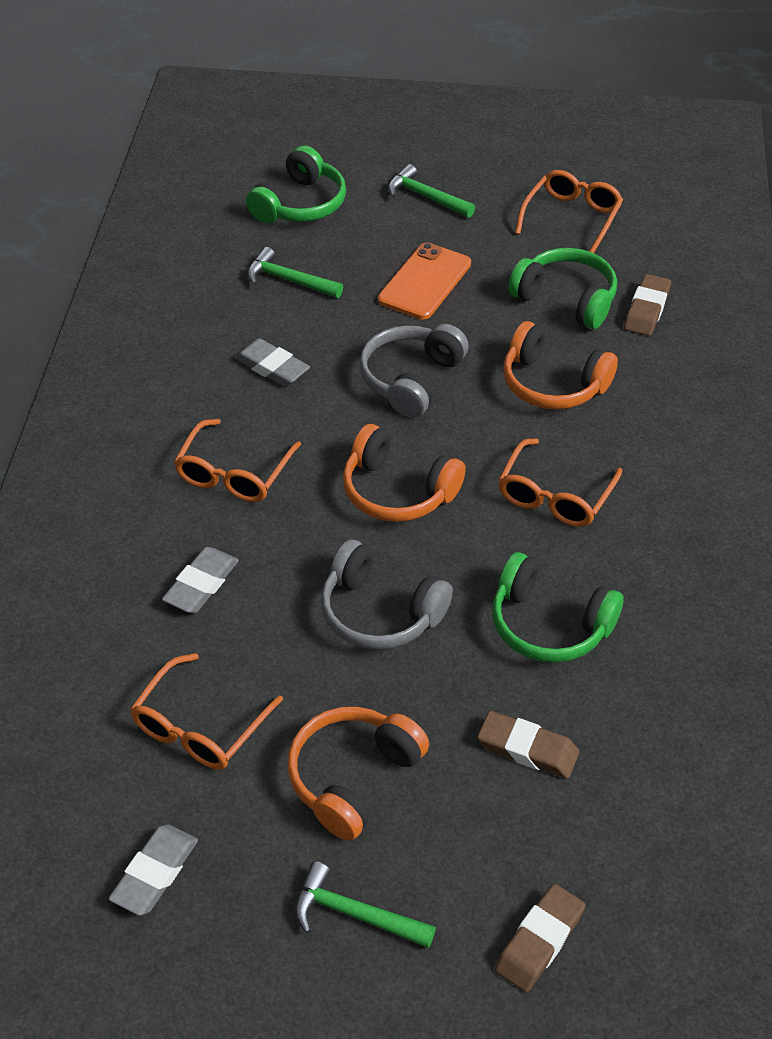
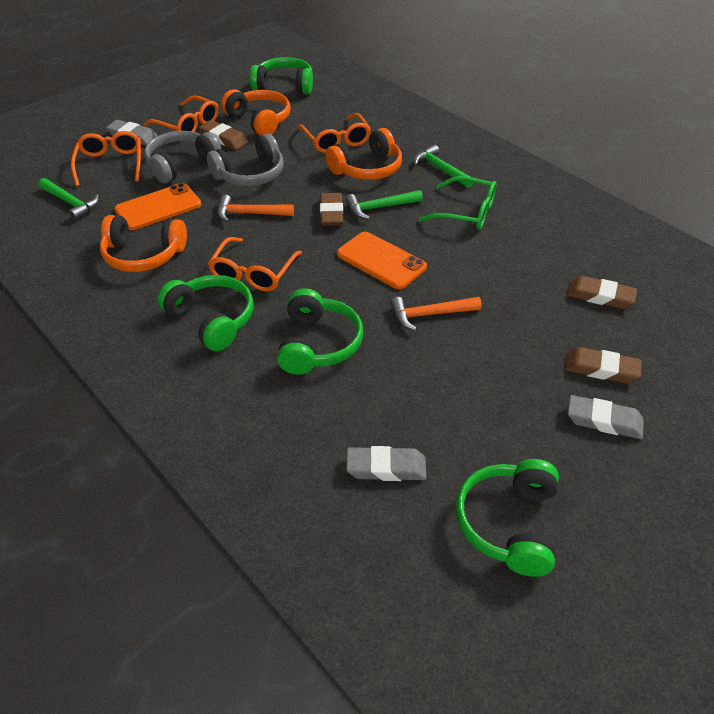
brown eraser: [478,711,579,779] [495,884,585,992] [624,274,671,336] = 3 -> [199,120,248,150] [320,193,343,226] [565,347,642,383] [567,276,637,309] = 4
green glasses: none = 0 -> [419,176,496,230] = 1
green headphones: [246,146,346,223] [492,552,624,663] [508,248,617,329] = 3 -> [158,275,254,351] [250,57,313,95] [277,288,363,375] [456,459,559,577] = 4
orange hammer: none = 0 -> [218,194,294,223] [390,297,482,331] = 2
orange phone: [378,243,471,319] = 1 -> [114,183,201,230] [337,232,427,289] = 2

